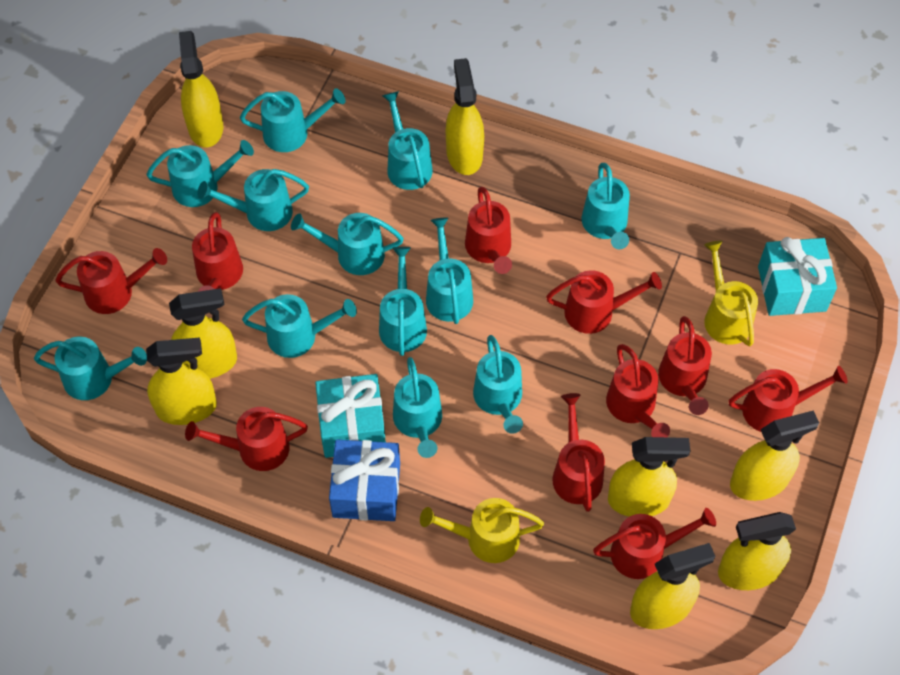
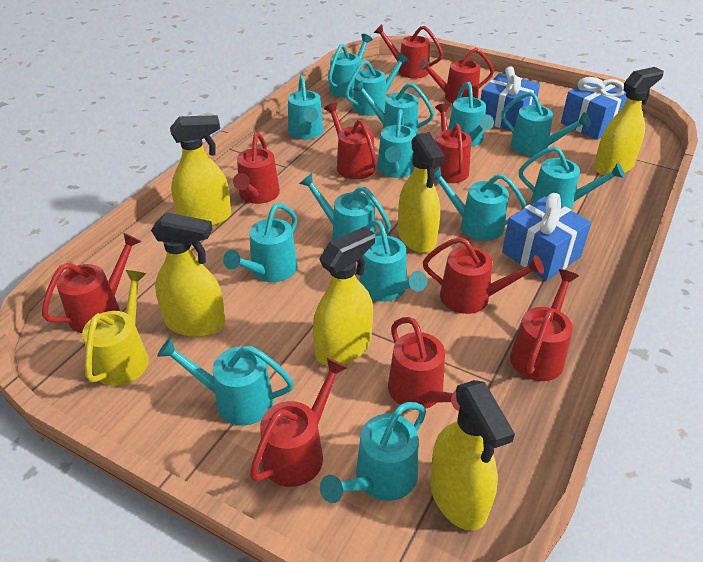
blue gift: [329,440,400,521] = 1 -> [481,66,540,131] [502,193,591,281] [561,77,627,140] = 3
turquoise gift: [315,374,386,458] [758,237,837,316] = 2 -> none = 0
turquoise watering can: [34,337,147,400] [146,140,254,207] [197,169,309,231] [240,88,345,152] [242,294,357,358] [291,213,404,275] [379,247,427,356] [382,91,433,190] [393,357,442,458] [426,217,473,324] [473,335,523,434] [581,163,630,249] = 12 -> [157,337,294,426] [223,203,298,282] [288,75,324,140] [299,173,391,241] [320,402,426,503] [328,34,373,97] [345,53,409,116] [353,80,434,135] [359,220,427,302] [377,109,416,178] [434,166,527,241] [448,82,494,147] [501,91,591,156] [519,146,625,210] = 14
yellow spray bottle: [146,337,217,425] [169,288,237,379] [179,31,223,147] [446,58,484,175] [608,437,690,517] [630,543,715,629] [718,512,796,590] [730,411,819,501] = 8 -> [151,212,226,337] [170,115,231,226] [313,227,375,366] [398,132,445,253] [430,380,515,531] [594,67,664,175] = 6
yellow watering can: [420,498,544,563] [704,241,758,346] = 2 -> [82,270,149,386] = 1

